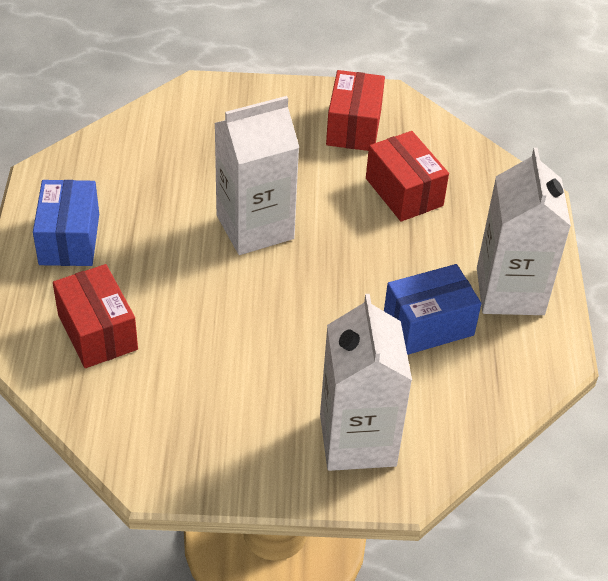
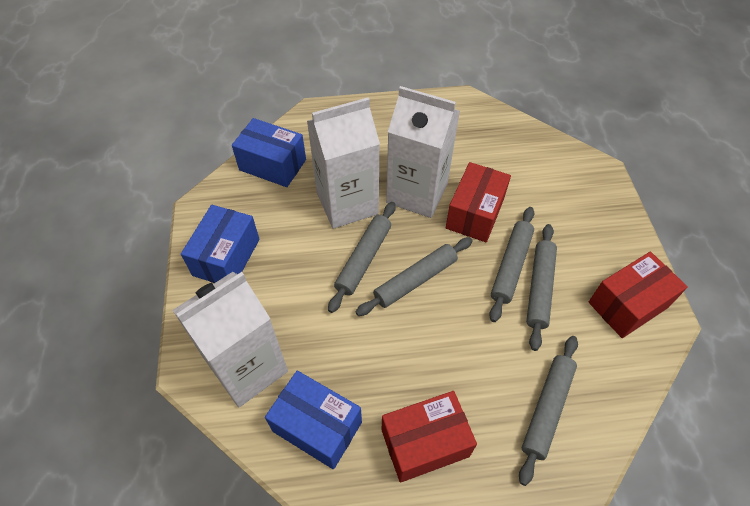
blue box: [33,180,99,266] [384,264,481,355] = 2 -> [181,205,259,283] [232,118,306,187] [265,371,362,469] = 3
grey rolling pin: none = 0 -> [328,202,396,313] [356,237,472,316] [489,207,535,322] [519,336,578,486] [526,224,557,351] = 5

